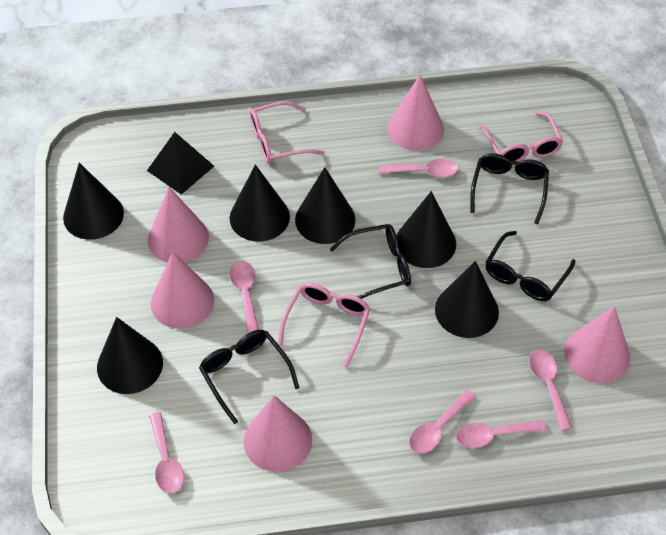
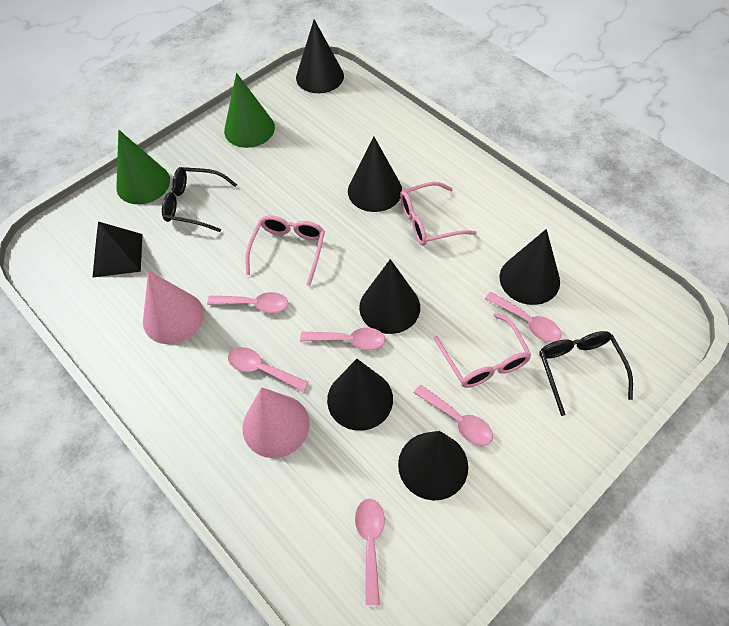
black glasses: [199,330,300,424] [330,224,411,299] [470,153,549,225] [486,231,575,301] = 4 -> [162,167,237,232] [539,331,633,416] = 2
green cone: none = 0 -> [116,130,170,204] [224,73,275,148] = 2
pink cone: [148,187,209,263] [151,252,214,329] [244,395,312,472] [387,75,444,151] [564,306,630,383] = 5 -> [143,270,204,344] [243,387,310,458] = 2

